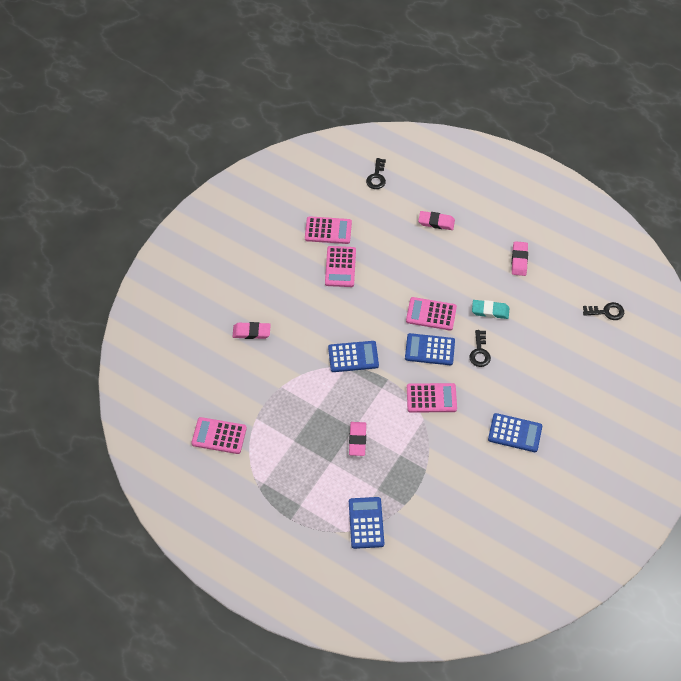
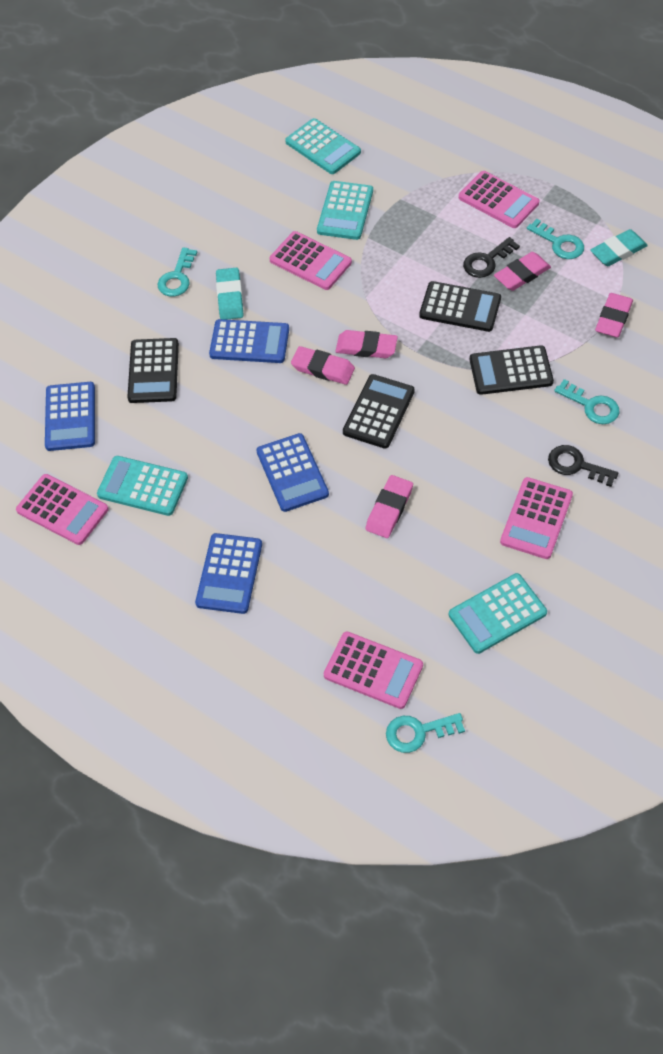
black calculator: none = 0 -> [127,338,179,403] [343,374,415,449] [419,281,501,332] [470,345,554,395] = 4
black key: [366,158,386,189] [469,330,491,367] [583,302,624,320] = 3 -> [463,237,520,278] [548,445,618,487] = 2
pink eraser: [232,322,271,339] [349,422,366,456] [418,211,455,230] [512,241,528,276] = 4 -> [291,346,355,385] [335,330,398,358] [366,475,413,538] [494,252,551,291] [595,293,633,338] = 5
turquoise calculator: none = 0 -> [97,456,188,516] [285,118,361,174] [317,181,373,240] [449,573,547,654] = 4
turquoise eraser: [472,300,509,319] = 1 -> [216,267,243,320] [590,229,648,266] = 2
turquoise key: none = 0 -> [158,247,197,296] [386,713,465,753] [527,219,584,259] [554,379,620,424] = 4

